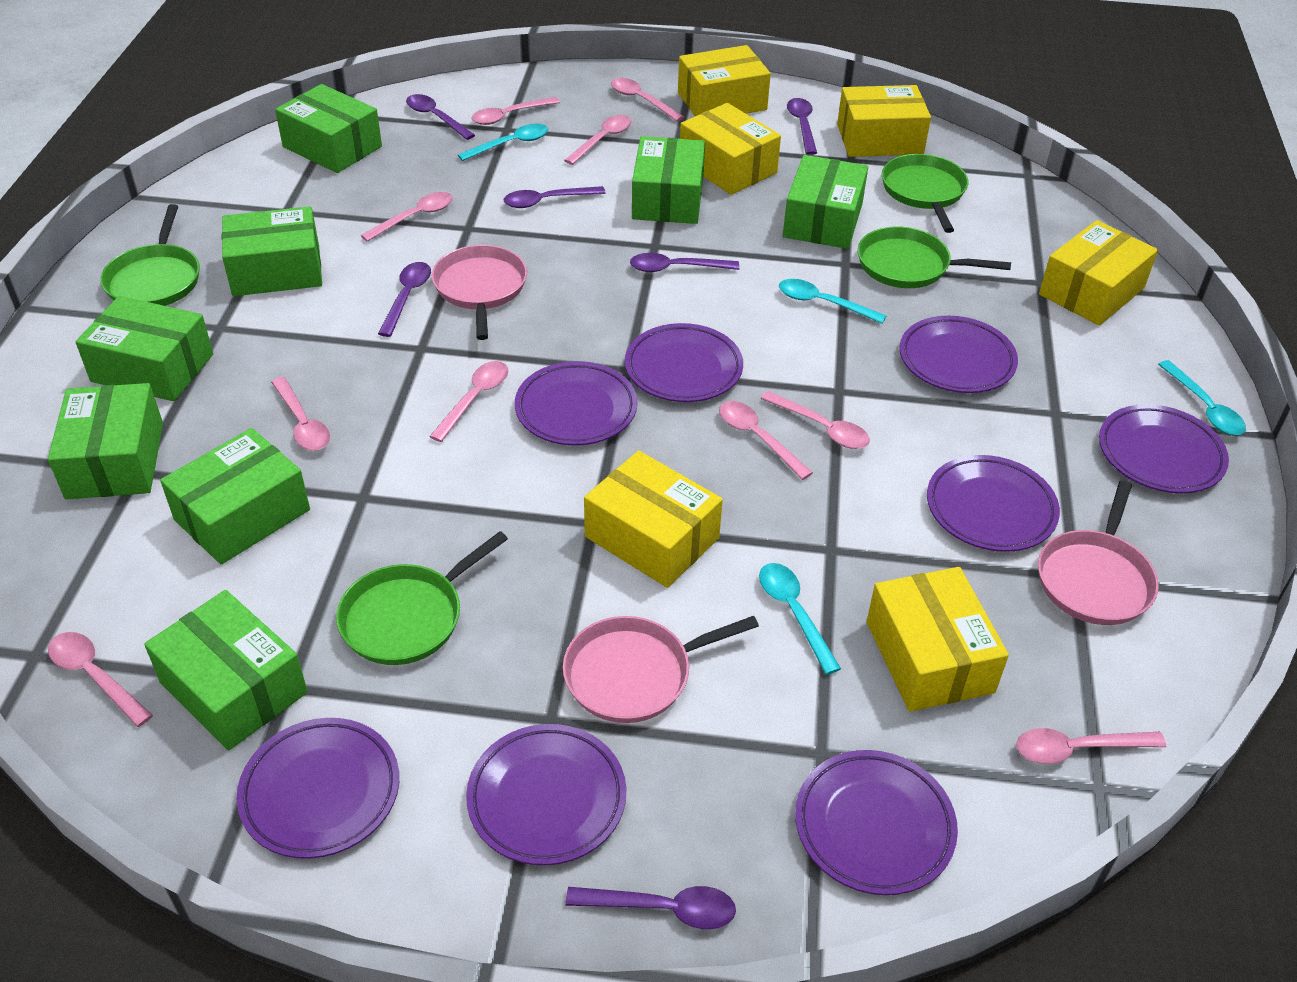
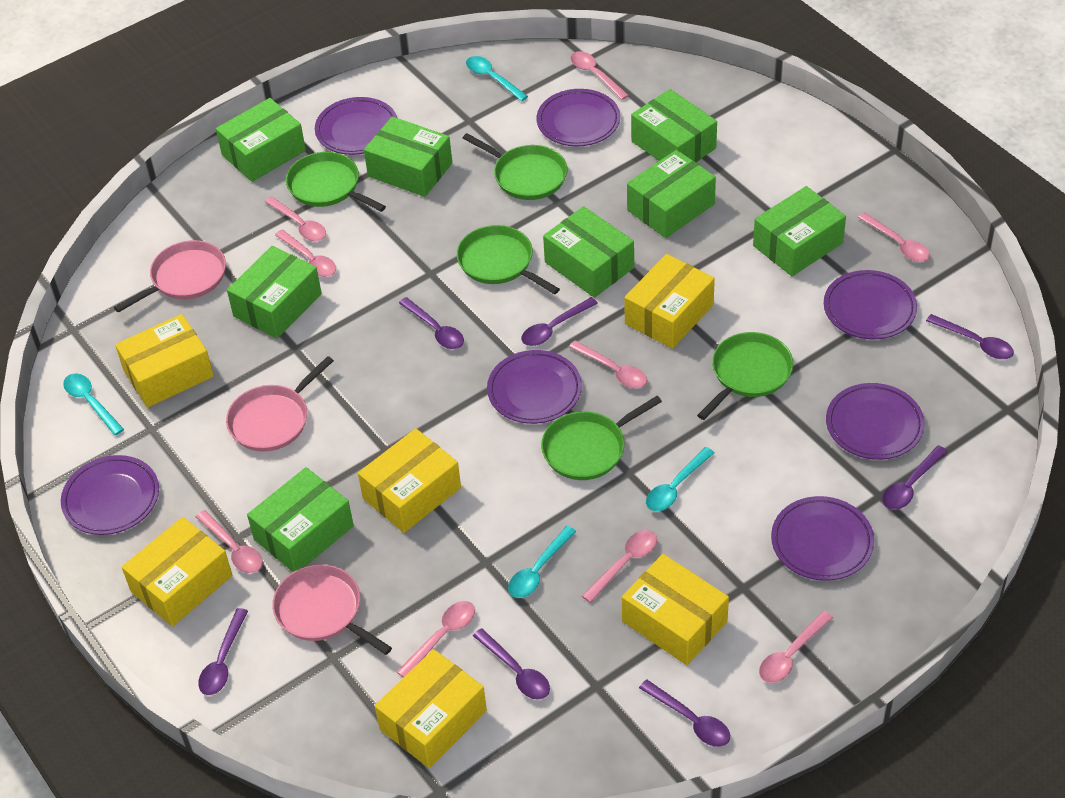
green pan: [100,204,200,306] [336,531,508,665] [858,226,1011,288] [882,154,968,233] = 4 -> [286,152,386,212] [457,225,560,294] [463,133,567,200] [541,396,662,480] [697,332,793,420] = 5
pink spoon: [48,632,153,727] [271,377,330,451] [361,192,453,242] [429,361,508,442] [471,97,560,125] [564,115,632,165] [611,78,684,121] [719,401,813,480] [761,391,870,449] [1016,728,1166,764] = 10 -> [196,510,262,573] [264,196,326,241] [275,230,336,277] [397,601,475,678] [569,340,647,388] [571,51,629,100] [582,530,657,603] [759,611,833,683] [858,212,930,262] = 9
purple plate: [236,718,399,859] [466,724,626,865] [515,361,638,446] [625,323,743,402] [795,750,958,895] [899,316,1018,393] [927,455,1060,552] [1099,404,1229,493] = 8 -> [61,455,159,535] [315,97,397,155] [487,350,582,424] [537,89,620,146] [771,496,874,581] [824,270,917,339] [826,383,925,460] = 7
purple spoon: [378,262,431,337] [406,94,475,140] [504,186,606,208] [566,886,736,929] [630,253,739,272] [787,98,817,155] = 6 -> [198,608,248,695] [399,297,464,349] [473,628,550,700] [521,297,598,346] [639,679,730,747] [882,445,948,510] [926,314,1014,359] = 7

